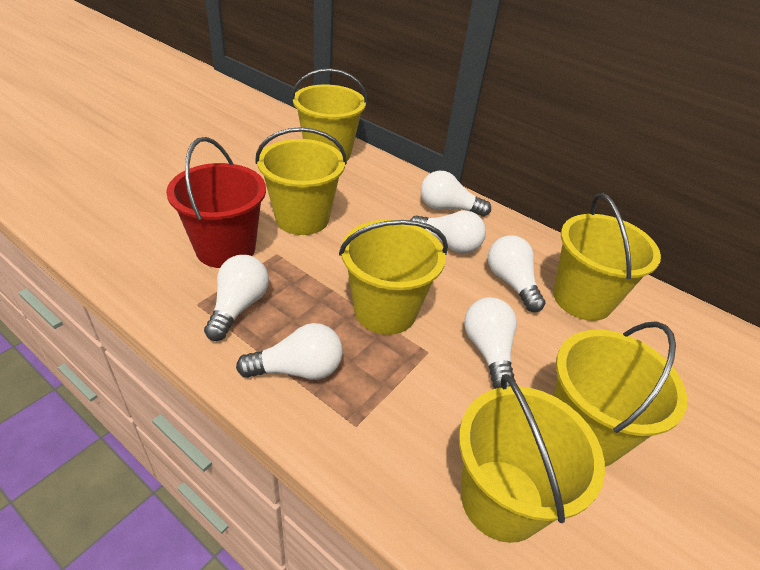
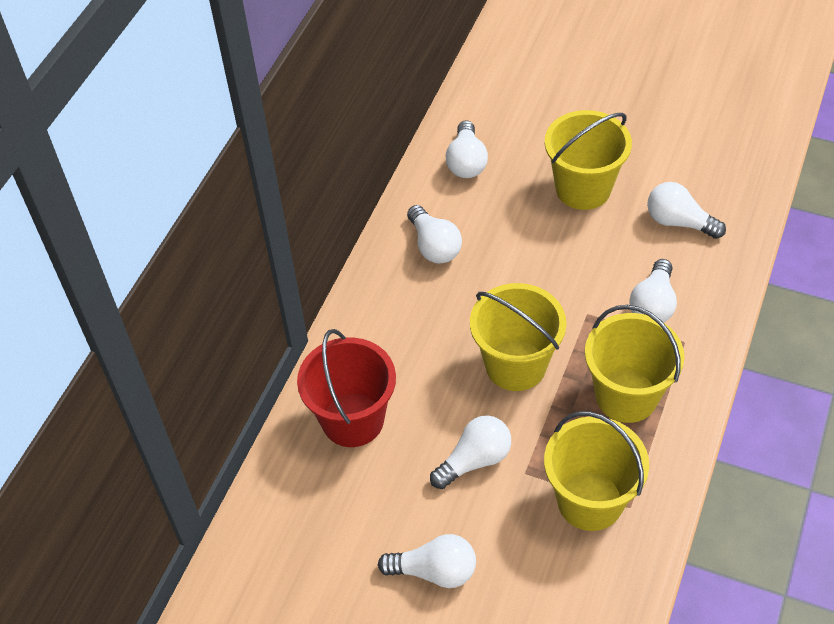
yellow bucket: [255,127,347,235] [291,68,367,161] [339,220,448,335] [459,374,605,543] [553,193,661,321] [553,321,688,467] = 6 -> [470,283,566,391] [544,411,649,531] [545,110,632,210] [585,305,684,423] = 4

